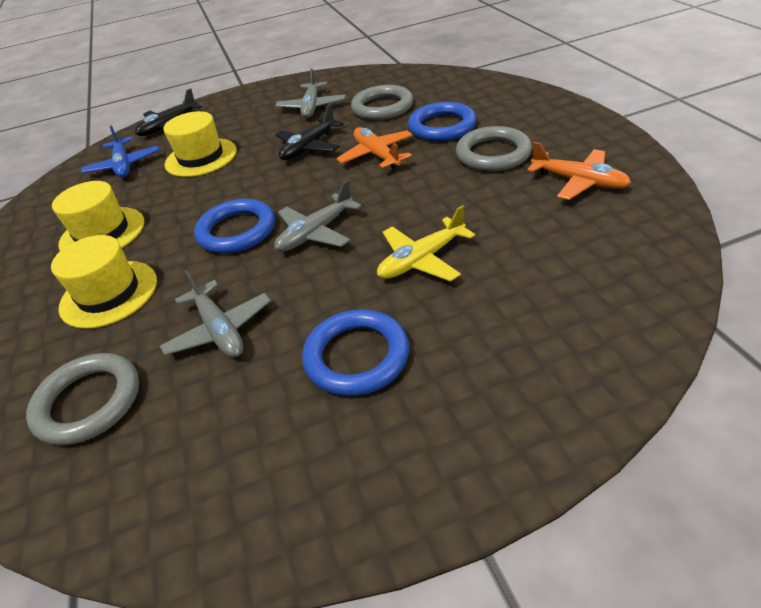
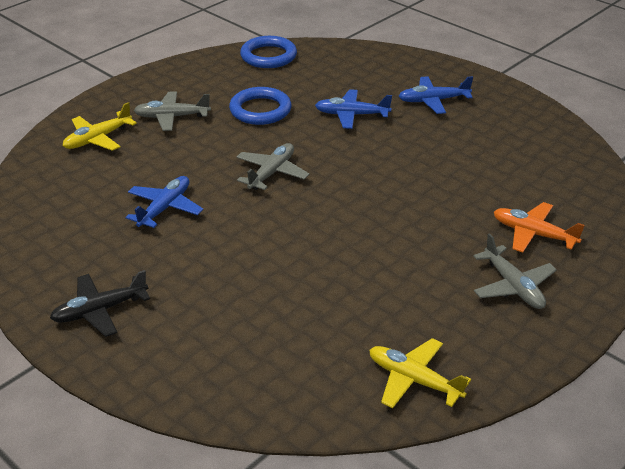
black plane: [135,88,202,136] [275,104,344,160] = 2 -> [50,270,150,337] = 1
blue plane: [81,125,159,177] = 1 -> [126,176,203,228] [315,89,392,129] [399,76,473,114] = 3
blue ring: [194,199,275,254] [302,309,409,396] [408,102,477,141] = 3 -> [229,87,291,125] [240,36,297,68] = 2
grey ring: [26,353,139,446] [351,85,413,120] [456,126,532,171] = 3 -> none = 0
orange plane: [337,127,413,169] [527,142,631,200] = 2 -> [494,202,585,253] = 1
yellow hat: [51,235,157,329] [52,181,144,251] [163,111,237,177] = 3 -> none = 0
yellow plane: [377,205,475,282] = 1 -> [63,102,137,151] [369,338,471,408] = 2

